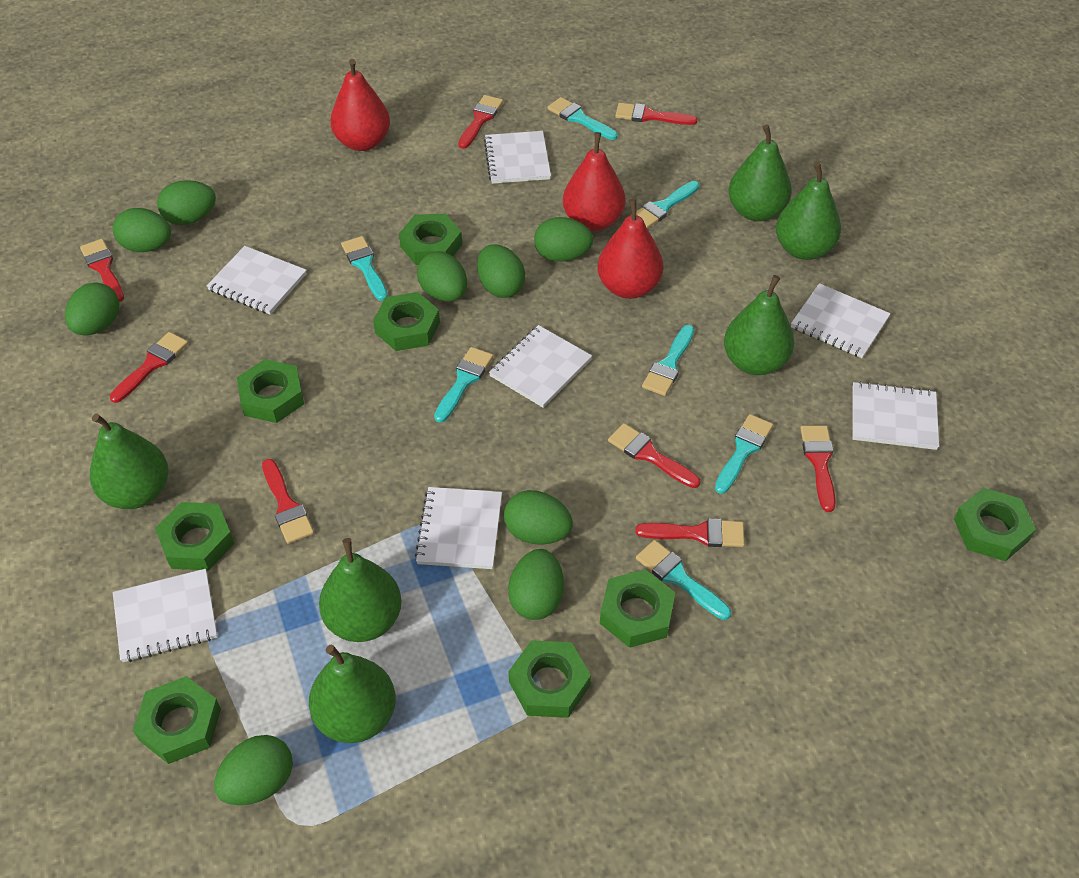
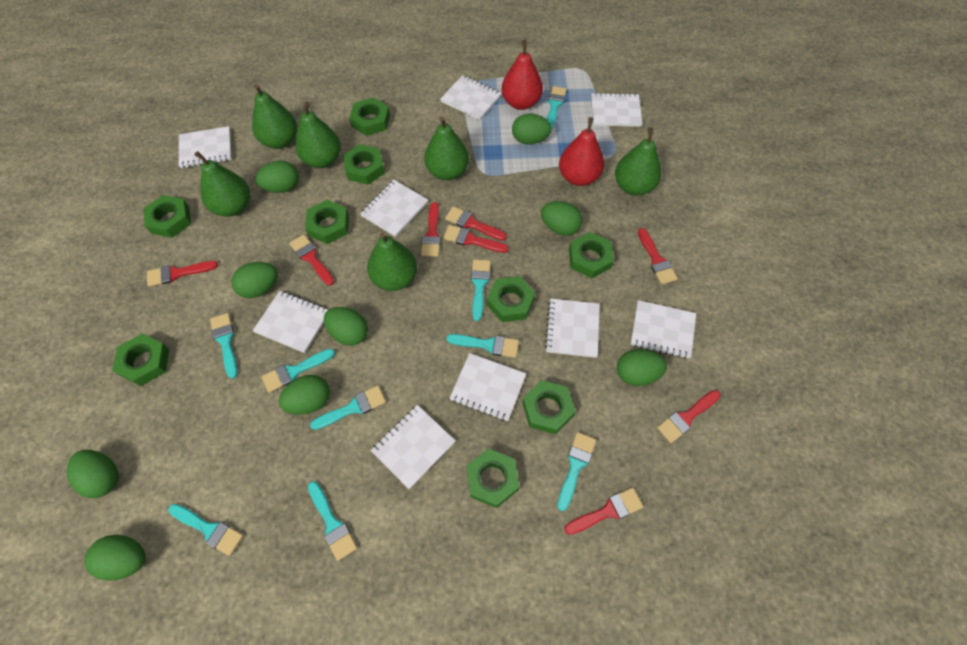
green nut: [133,676,221,764] [155,502,235,571] [237,359,304,423] [373,292,440,351] [399,214,462,265] [509,640,591,718] [600,569,675,648] [954,488,1036,561] = 8 -> [112,334,169,386] [143,195,191,238] [305,200,349,244] [343,144,385,185] [349,97,390,136] [467,448,519,508] [487,276,535,322] [522,380,576,434] [569,232,614,278] = 9
red pear: [330,59,390,151] [563,132,626,231] [597,199,664,299] = 3 -> [501,40,543,110] [559,117,604,186] = 2
turquoise brush: [341,236,388,301] [434,347,493,423] [548,97,618,140] [631,181,700,228] [636,540,731,620] [642,325,694,396] [715,414,773,494] = 7 -> [169,504,243,556] [210,313,238,379] [262,348,335,393] [308,481,357,561] [310,386,386,430] [446,334,519,358] [471,259,491,321] [547,86,567,129] [557,432,596,511] = 9
white notebook: [113,569,217,662] [207,246,307,315] [415,487,502,569] [484,131,551,184] [489,325,592,408] [791,283,891,358] [852,381,939,450] = 7 -> [179,126,232,168] [253,291,328,353] [360,180,428,237] [370,405,456,489] [440,75,502,120] [449,353,526,421] [545,299,600,358] [591,92,642,127] [630,300,696,359] = 9

